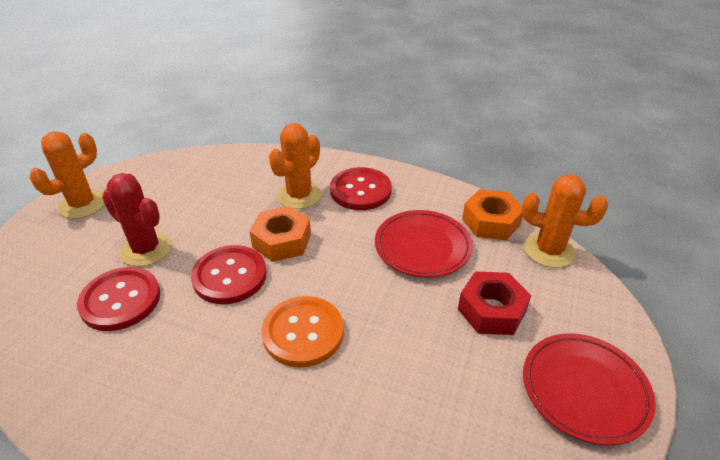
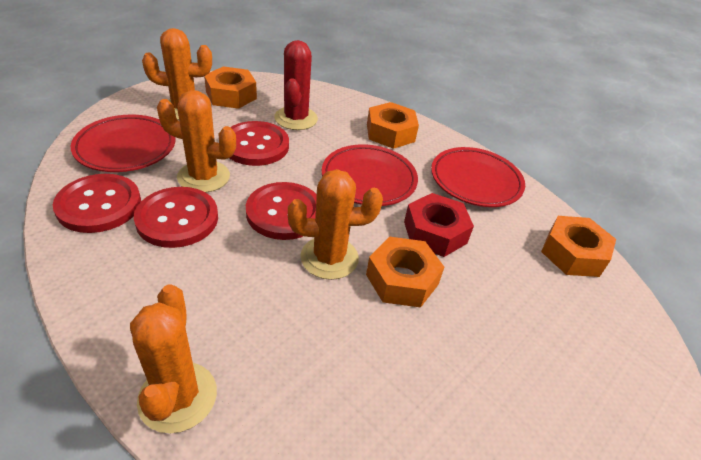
orange button: [262,296,344,367] = 1 -> none = 0
orange cactus: [29,131,105,219] [269,123,322,209] [522,174,608,268] = 3 -> [130,284,217,433] [142,28,212,120] [157,90,236,193] [288,169,383,280] = 4
orange nut: [249,206,311,262] [462,189,523,240] = 2 -> [204,66,257,109] [366,236,444,307] [367,102,419,149] [541,216,616,277] = 4
red button: [77,267,160,331] [191,245,267,304] [330,167,392,210] = 3 -> [53,174,141,233] [134,187,218,248] [230,121,289,166] [246,182,317,240] = 4
red plate: [375,210,473,278] [523,333,656,446] = 2 -> [71,114,175,172] [322,144,418,206] [431,147,525,207] = 3

